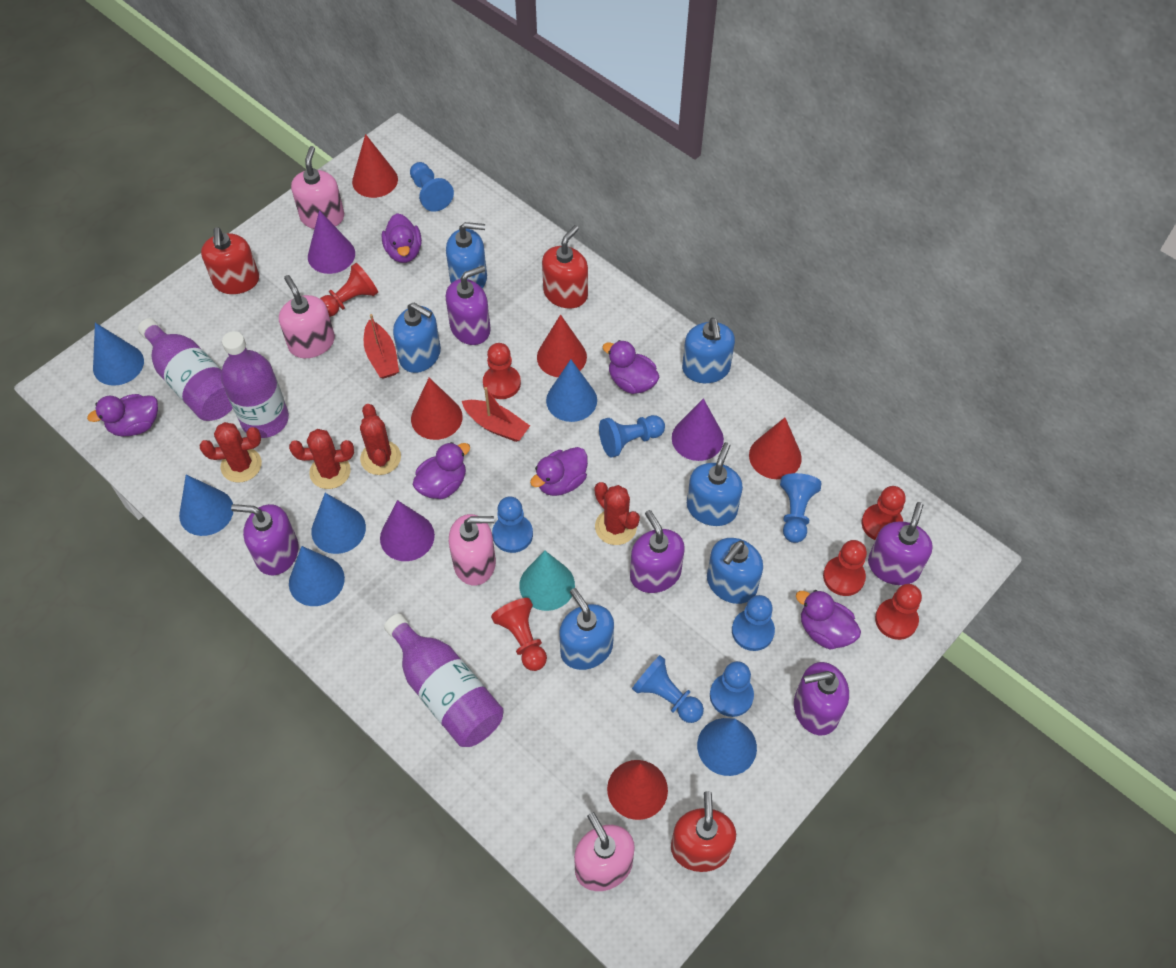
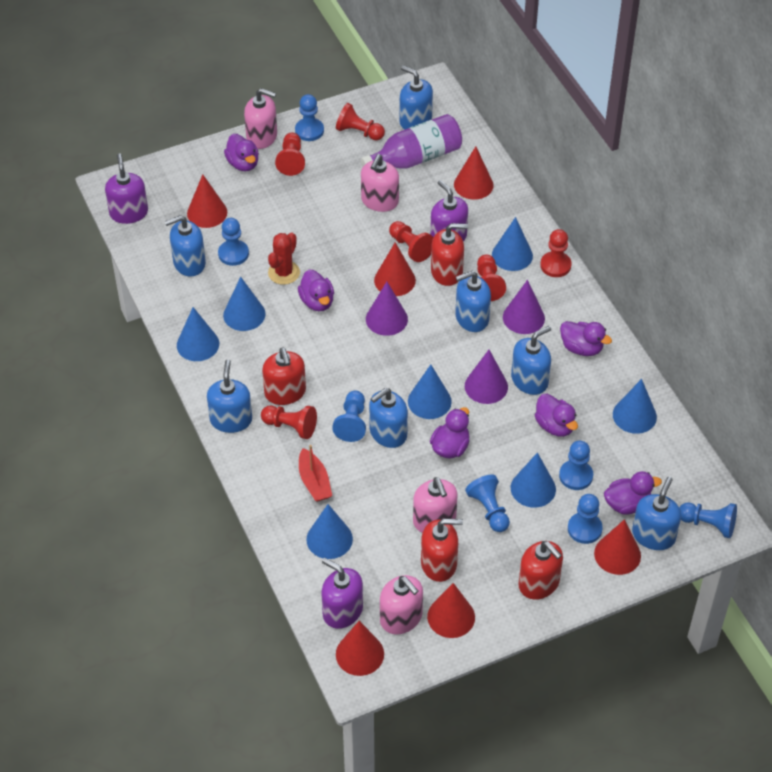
blue cone: [93,323,144,386] [179,475,233,536] [289,546,345,606] [311,493,366,554] [546,359,597,422] [697,718,757,776] = 6 -> [177,307,219,361] [223,277,265,331] [306,504,353,559] [408,365,452,419] [492,217,533,271] [511,452,556,508] [613,379,657,434] = 7
blue soap dispenser: [393,302,441,373] [446,222,487,289] [559,588,614,670] [682,318,735,383] [687,442,743,526] [707,538,763,604] = 6 -> [165,215,206,277] [207,360,252,433] [369,388,408,448] [399,66,433,130] [455,271,491,332] [511,326,551,395] [632,477,681,550] = 7
purple bottle: [138,318,233,421] [221,331,289,438] [384,614,504,747] = 3 -> [361,114,462,168] = 1
purple soap dispenser: [231,504,299,575] [446,265,491,345] [630,510,685,593] [794,662,849,735] [868,502,933,585] = 5 -> [105,153,148,224] [321,558,363,629] [430,180,468,242] = 3
red boat: [364,314,399,379] [462,387,530,442] = 2 -> [299,445,332,502] = 1
red cactus: [200,422,262,483] [289,429,354,489] [360,404,401,475] [595,482,640,545] = 4 -> [268,232,300,285] = 1
red cone: [352,134,398,198] [411,378,462,440] [537,315,587,377] [607,760,668,820] [749,418,802,479] = 5 -> [187,174,227,228] [336,621,384,676] [374,242,416,296] [427,583,475,638] [454,146,494,200] [594,519,641,575] = 6
red soap dispenser: [201,227,259,294] [542,225,588,309] [671,791,736,872] = 3 -> [262,348,306,405] [421,519,463,582] [431,223,468,286] [518,541,563,600] = 4
turquoise cone: [519,551,575,611] = 1 -> none = 0

